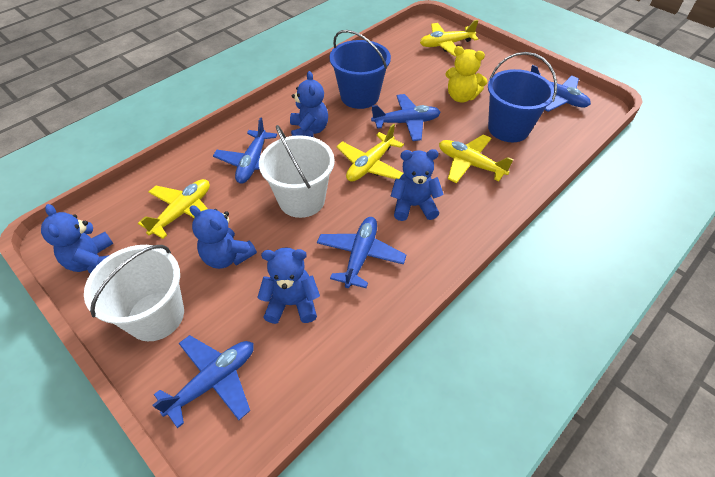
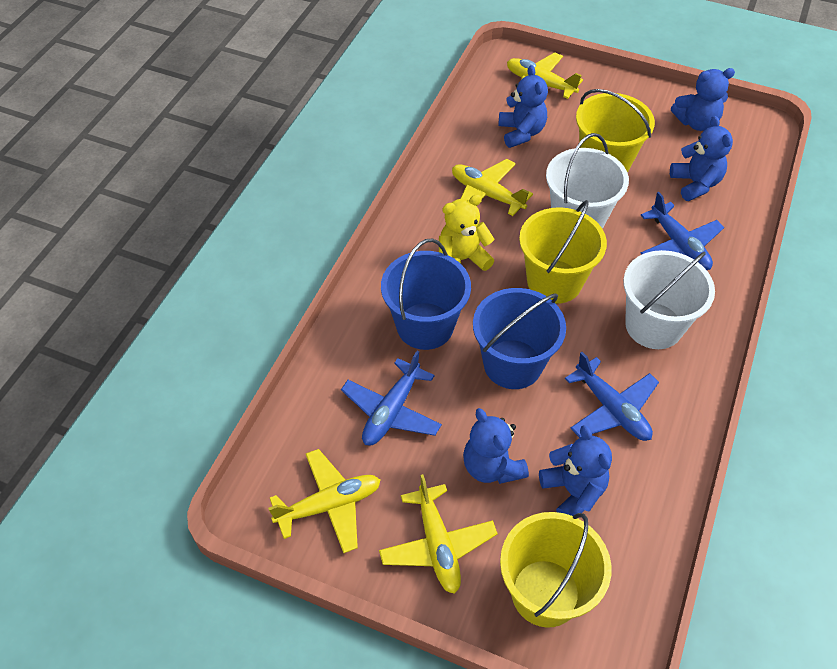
blue plane: [153,335,254,428] [213,117,277,184] [317,217,406,288] [371,94,441,141] [531,65,591,112] = 5 -> [341,351,442,446] [565,352,659,441] [640,192,724,270] = 3
yellow bucket: none = 0 -> [500,512,612,628] [519,200,607,304] [576,89,655,173] = 3

